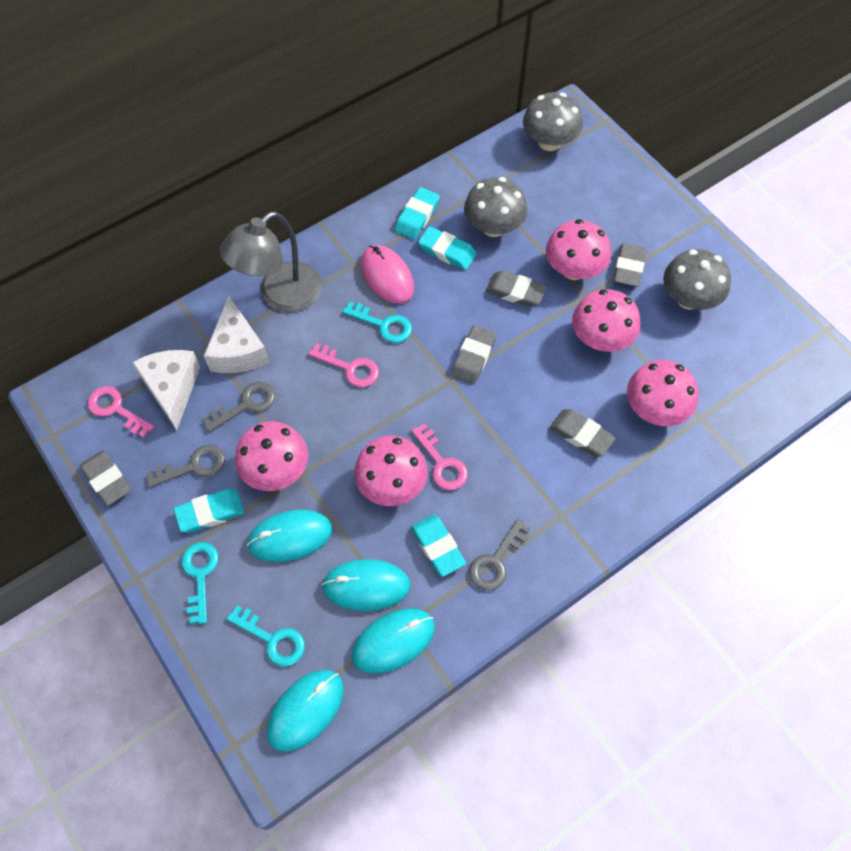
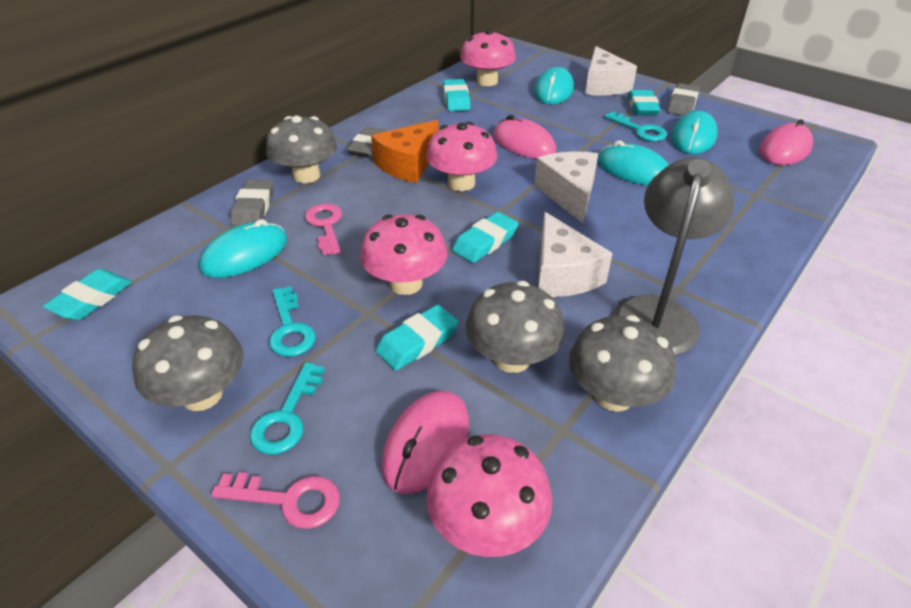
grey eraser: [80,450,131,506] [451,325,496,385] [486,270,547,307] [550,409,616,456] [613,243,646,287] = 5 -> [231,180,273,226] [347,127,388,158] [667,83,700,116] = 3
grey key: [146,445,225,487] [202,382,275,432] [469,519,531,591] = 3 -> none = 0
grey mushroom: [464,177,528,237] [523,92,583,151] [663,249,731,310] = 3 -> [132,315,243,411] [266,116,337,183] [466,281,565,373] [569,315,676,412] = 4
orange cheese: none = 0 -> [371,120,439,183] = 1
pink key: [88,386,154,438] [308,343,379,387] [411,423,468,490] = 3 -> [211,472,340,529] [305,204,342,255] = 2
pink mouse: [361,245,414,304] = 1 -> [381,391,469,494] [493,115,556,159] [760,119,813,165] = 3
pink mushroom: [235,421,308,491] [354,435,428,506] [546,219,611,280] [572,289,640,352] [627,360,699,426] = 5 -> [360,214,447,295] [426,122,497,191] [426,434,552,557] [460,29,516,86] = 4
turquoise eraser: [174,489,244,533] [395,187,440,239] [411,514,466,577] [418,226,477,270] = 4 -> [43,269,132,320] [376,305,459,370] [443,79,471,111] [452,212,518,263] [628,90,661,115] = 5
white cheese: [132,350,200,430] [204,296,269,373] = 2 -> [534,151,598,223] [538,212,613,297] [585,46,637,95] = 3

